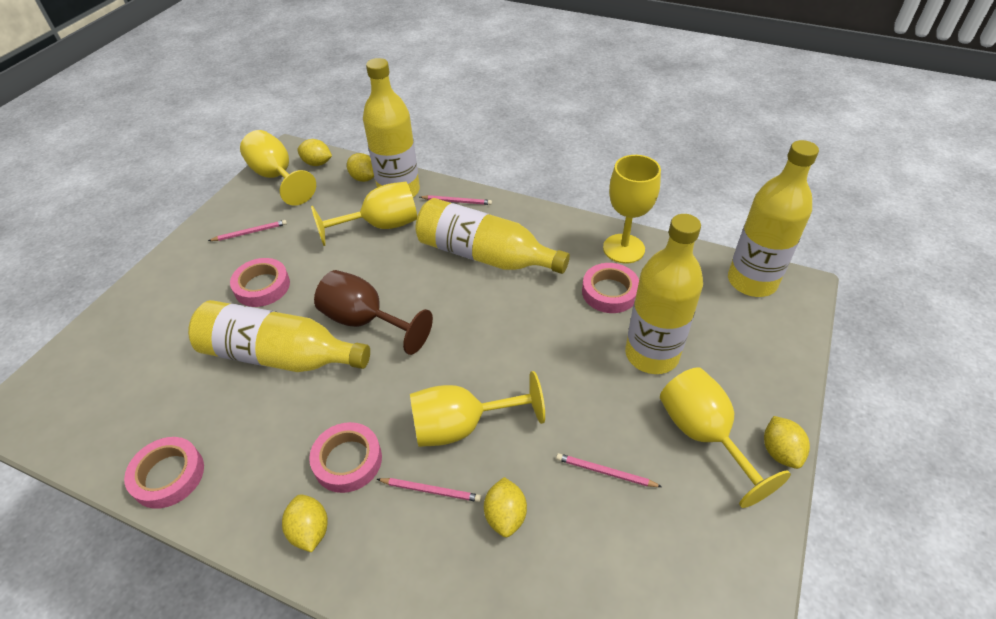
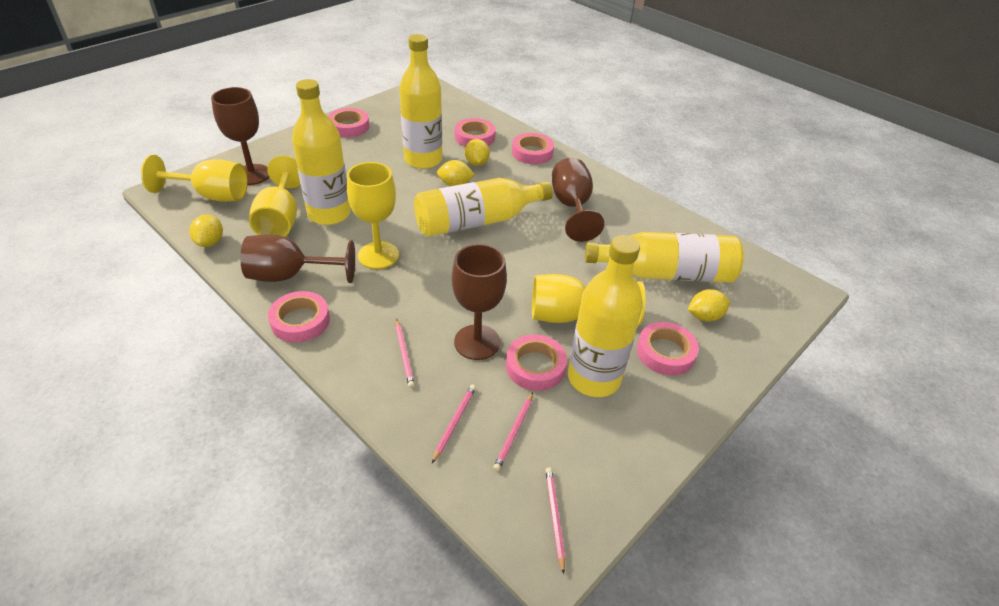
brown goblet: [314,270,433,355] = 1 -> [211,87,269,185] [240,235,355,283] [452,244,507,360] [552,158,604,242] = 4
pink tape: [124,437,204,509] [230,258,290,307] [309,422,382,493] [582,263,639,313] = 4 -> [268,291,330,343] [328,108,369,137] [455,118,496,147] [506,335,567,391] [512,133,554,164] [637,322,699,376] = 6
yellow goblet: [240,130,316,206] [311,182,417,246] [410,371,545,447] [603,155,661,264] [660,367,791,508] = 5 -> [141,155,248,202] [249,155,301,237] [347,162,399,269] [532,274,646,326] = 4
yellow lemon: [282,494,328,553] [297,139,332,166] [347,153,374,182] [484,477,527,537] [764,416,810,469] = 5 -> [190,215,223,247] [437,160,475,186] [465,139,490,166] [688,289,730,322] = 4

